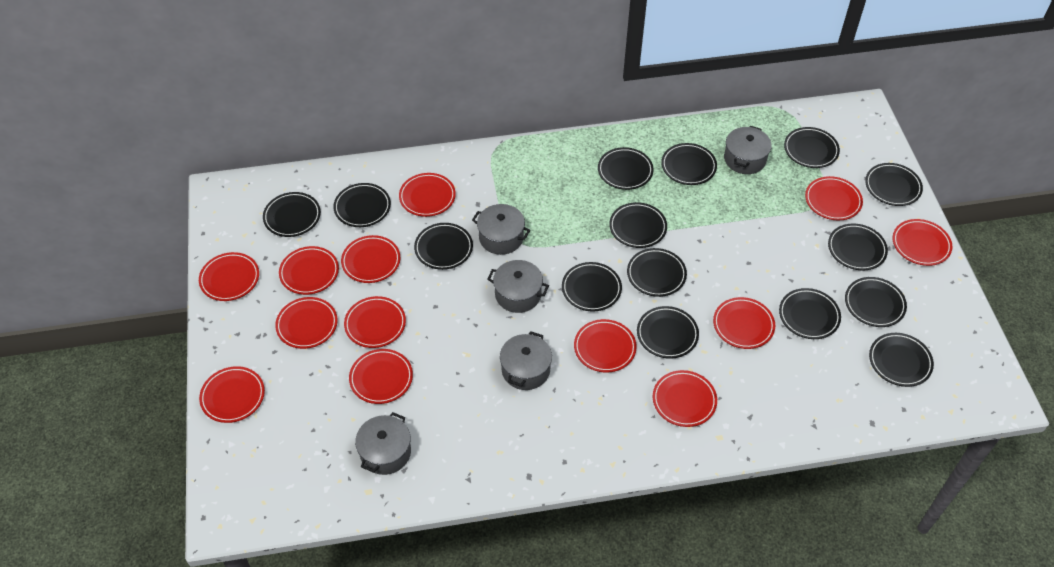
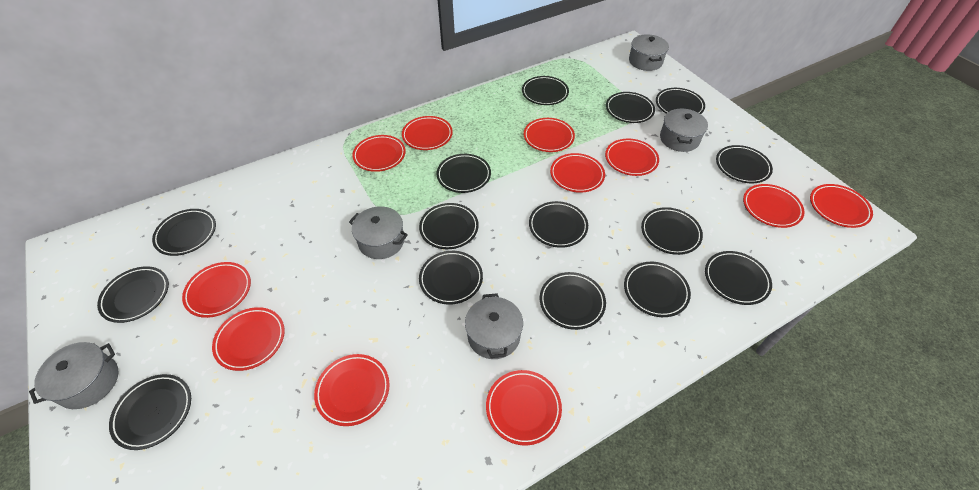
red plate: [199,252,259,301] [199,366,265,423] [275,297,338,349] [279,246,339,295] [341,235,400,283] [344,296,406,348] [349,349,413,404] [399,173,456,217] [574,319,637,372] [653,370,717,427] [713,297,775,349] [805,176,863,220] [893,219,952,266] = 13 -> [182,262,251,318] [212,307,285,371] [314,354,390,426] [352,135,406,172] [402,116,453,150] [486,370,562,446] [524,118,575,152] [550,153,605,193] [605,139,659,176] [743,184,805,228] [810,184,873,228] = 11

